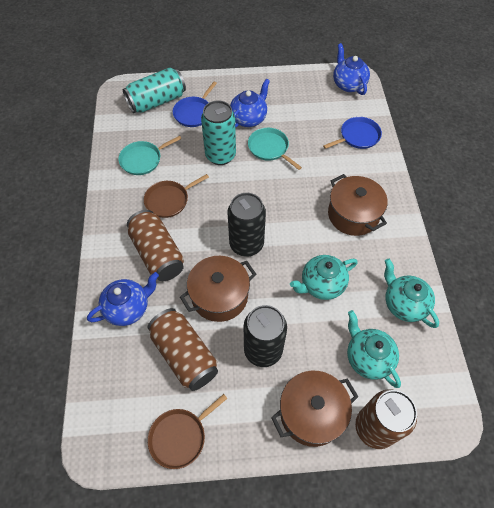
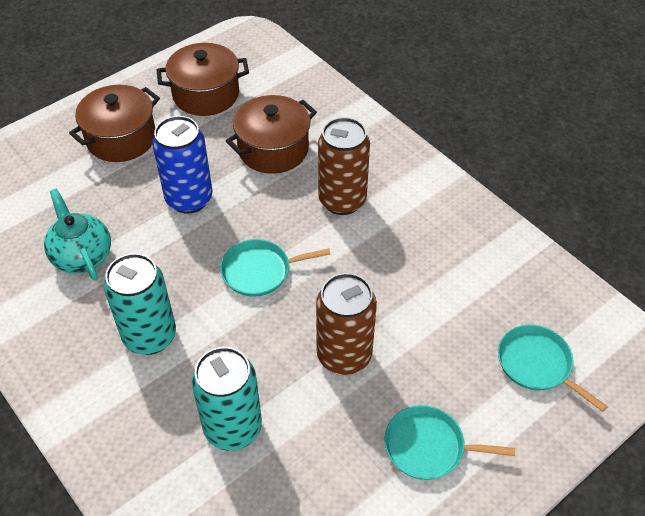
black can: [228,193,266,257] [244,305,287,367] = 2 -> none = 0
blue can: none = 0 -> [152,116,212,214] = 1
blue pan: [173,81,217,127] [323,117,382,149] = 2 -> none = 0
blue teapot: [87,272,159,326] [230,79,270,128] [333,43,370,95] = 3 -> none = 0
brown can: [127,210,184,281] [148,308,218,391] [355,390,417,449] = 3 -> [316,273,377,375] [318,117,370,215] = 2
brown pan: [144,174,209,218] [148,394,228,469] = 2 -> none = 0
turquoise pan: [118,136,182,175] [248,128,302,170] = 2 -> [220,239,331,297] [385,405,515,480] [498,325,608,412] = 3
turquoise teapot: [290,255,358,300] [347,310,401,388] [384,259,439,328] = 3 -> [44,189,111,280] = 1

